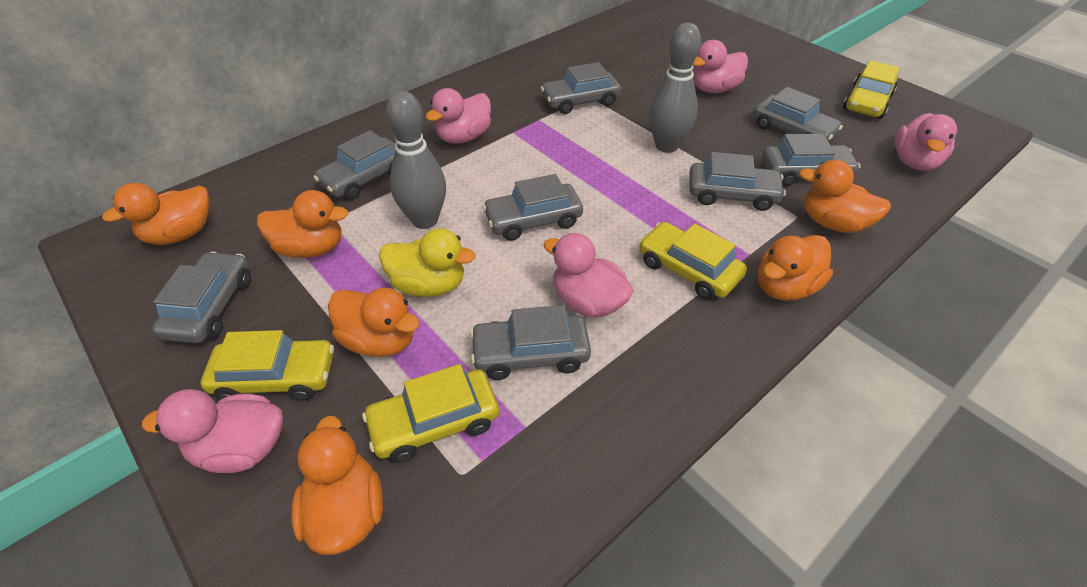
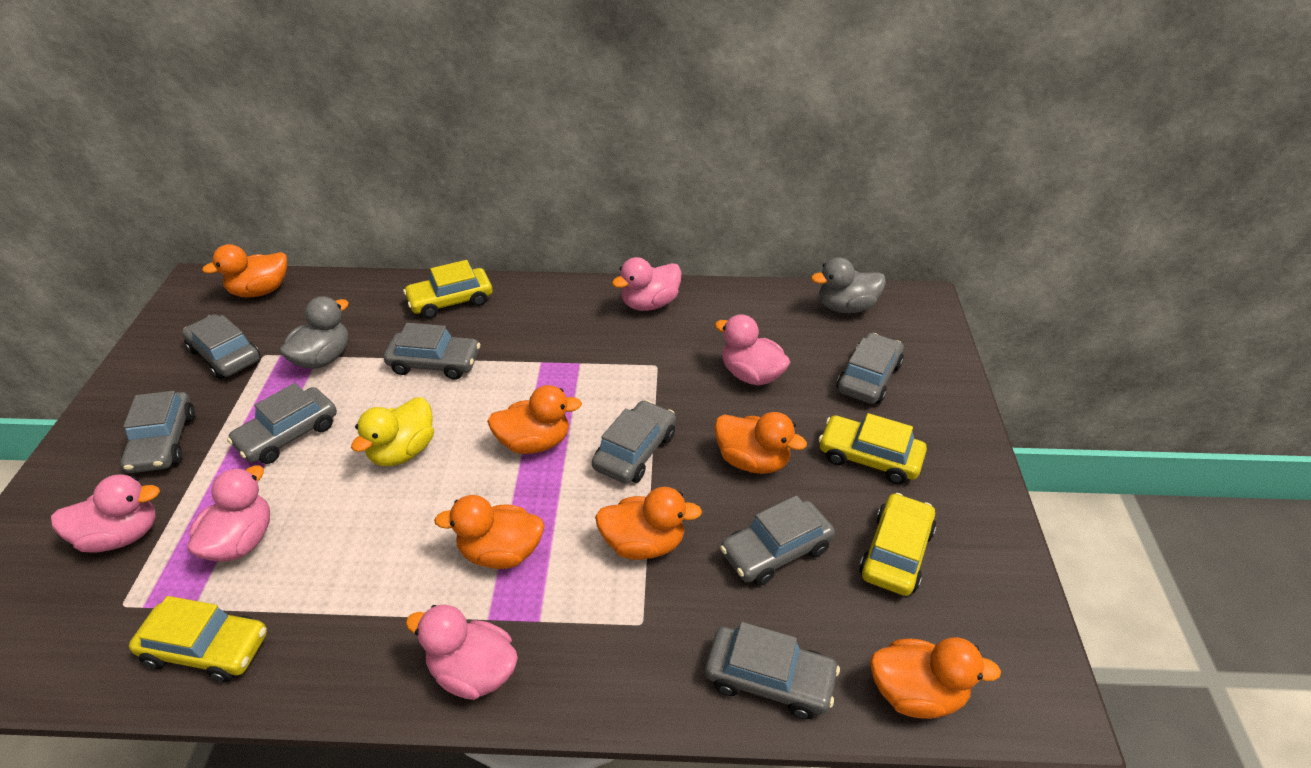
grey bowling pin: [386,91,446,229] [649,23,701,153] = 2 -> none = 0
grey duck: none = 0 -> [280,296,349,369] [811,257,886,313] = 2

